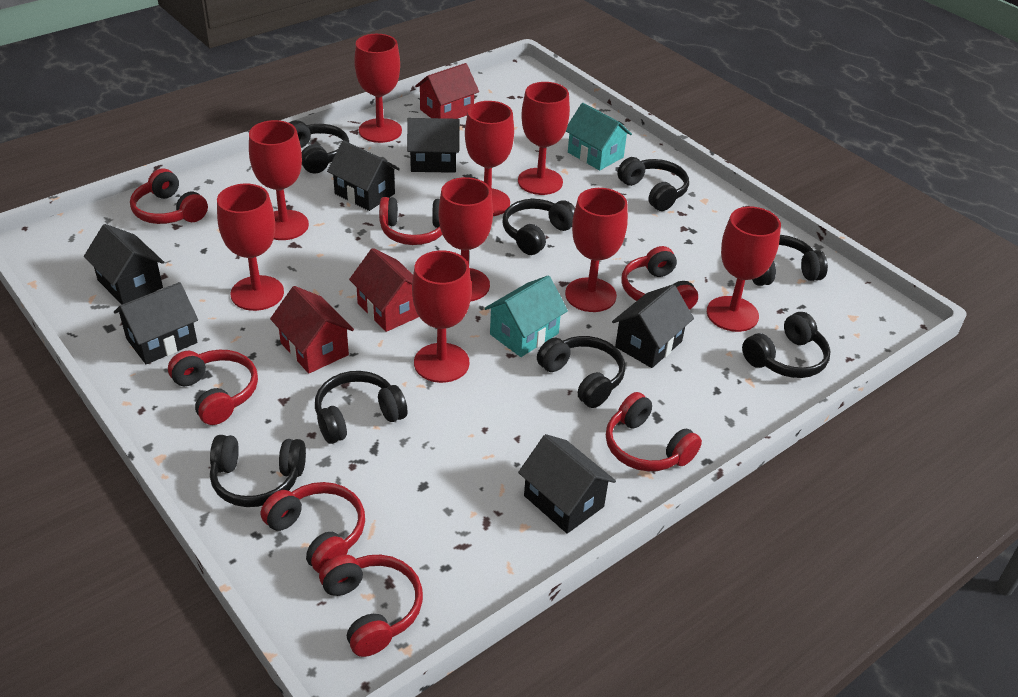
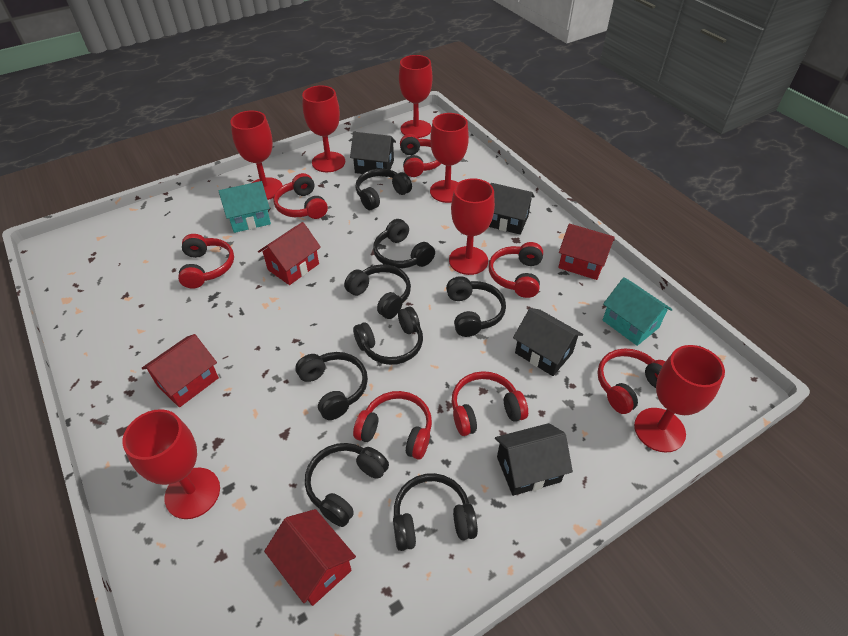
black house: [84,224,164,304] [114,282,198,364] [327,140,400,211] [407,118,459,173] [518,434,616,534] [612,284,694,368] = 6 -> [350,132,396,177] [489,183,535,235] [495,423,573,496] [513,308,583,376] = 4
red goblet: [217,183,284,311] [249,120,309,240] [354,34,402,143] [412,250,472,383] [439,177,493,302] [465,101,514,216] [518,82,570,195] [565,188,628,312] [707,207,781,332] = 9 -> [122,409,220,519] [230,110,283,200] [302,85,345,172] [399,55,432,138] [430,113,469,203] [449,178,495,275] [634,345,725,453] = 7
red house: [270,286,354,373] [349,248,419,332] [415,63,479,119] = 3 -> [142,334,219,407] [258,222,321,285] [264,509,356,606] [558,224,615,280] = 4

